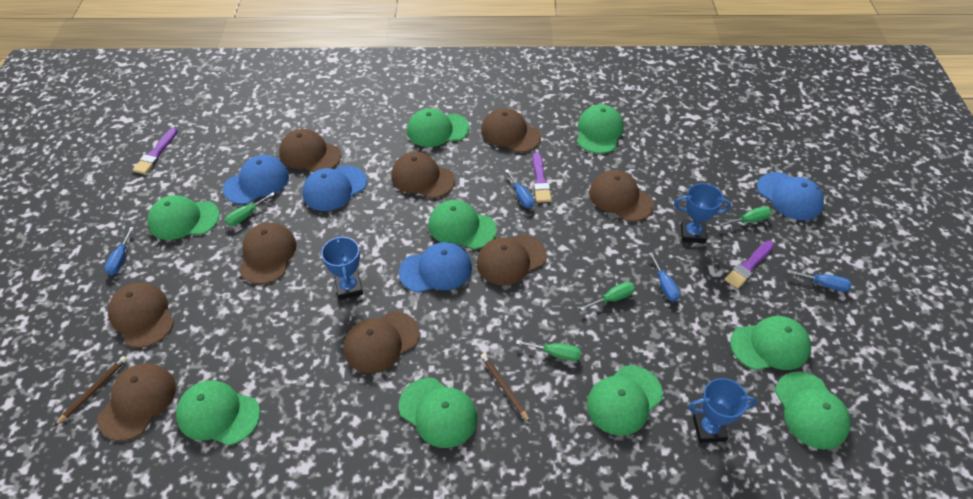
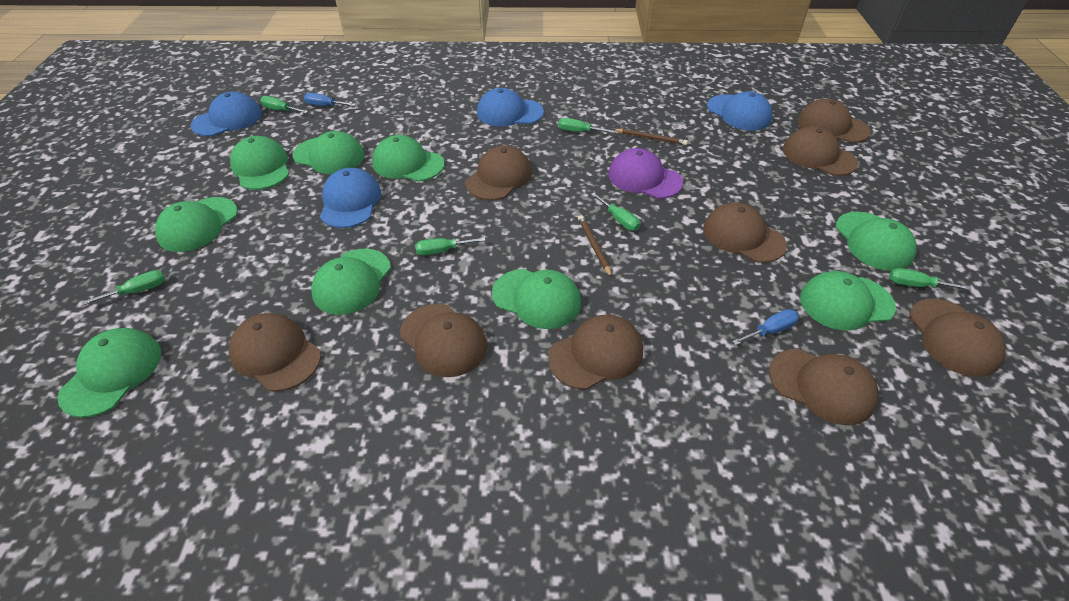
blue screwdriver: [104,227,134,275] [505,169,534,208] [648,252,680,302] [787,269,852,292] = 4 -> [304,93,356,106] [732,309,799,345] = 2
blue trophy: [321,235,363,300] [674,183,731,243] [688,378,757,443] = 3 -> none = 0
green screwdriver: [225,192,275,226] [516,340,581,361] [580,282,635,311] [719,207,772,227] = 4 -> [82,270,165,305] [260,96,308,113] [415,237,486,256] [558,118,615,133] [591,193,640,231] [889,268,971,290] = 6
purple brush: [133,128,178,174] [532,152,551,202] [724,241,774,289] = 3 -> none = 0
purple cap: none = 0 -> [608,148,683,199] = 1

